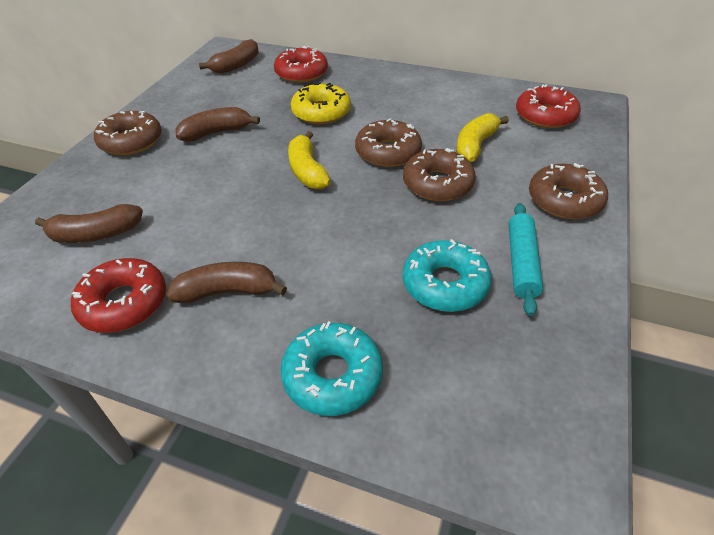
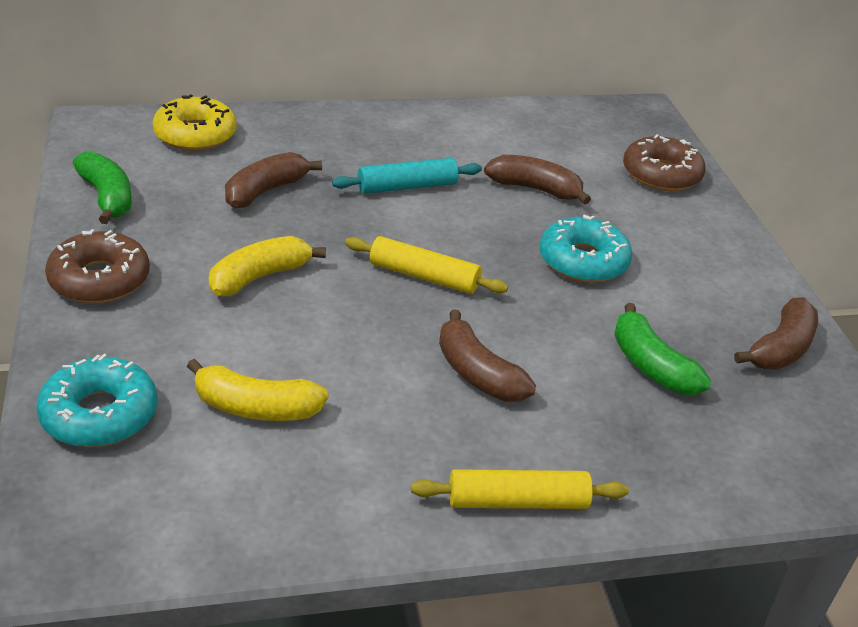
brown donut: [94,111,162,155] [355,118,422,167] [403,148,476,201] [529,163,608,219] = 4 -> [45,229,150,303] [623,134,705,191] = 2
green banana: none = 0 -> [73,151,132,224] [614,303,711,395] = 2
red donut: [71,258,166,333] [274,46,328,83] [516,84,581,128] = 3 -> none = 0
yellow rolling pin: none = 0 -> [345,236,508,294] [411,469,629,509] = 2

